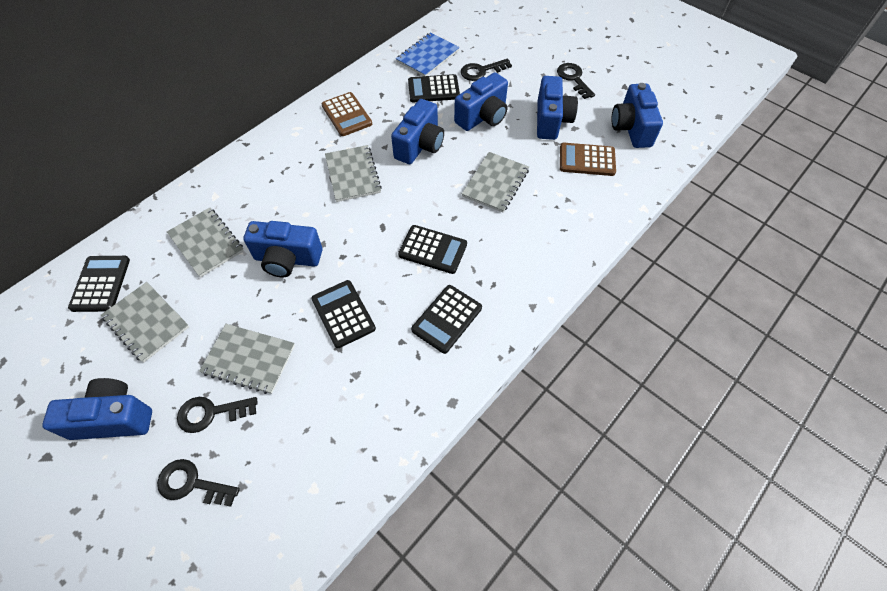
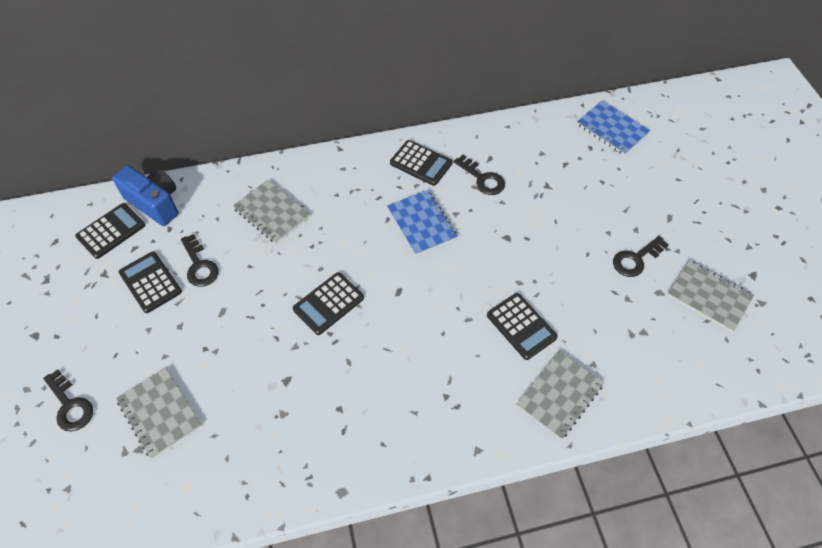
blue camera: [42,378,152,440] [243,221,322,277] [391,99,444,164] [454,72,508,131] [537,76,578,140] [611,83,663,148] = 6 -> [112,165,178,226] = 1
blue notebook: [396,32,460,76] = 1 -> [387,190,458,256] [577,100,650,155] = 2
brown calculator: [321,92,372,136] [560,143,616,176] = 2 -> none = 0
grey notebook: [101,282,189,363] [167,208,244,277] [199,324,295,394] [325,145,382,202] [462,152,529,213] = 5 -> [116,368,202,459] [233,180,310,244] [516,351,604,439] [667,260,754,332] = 4

